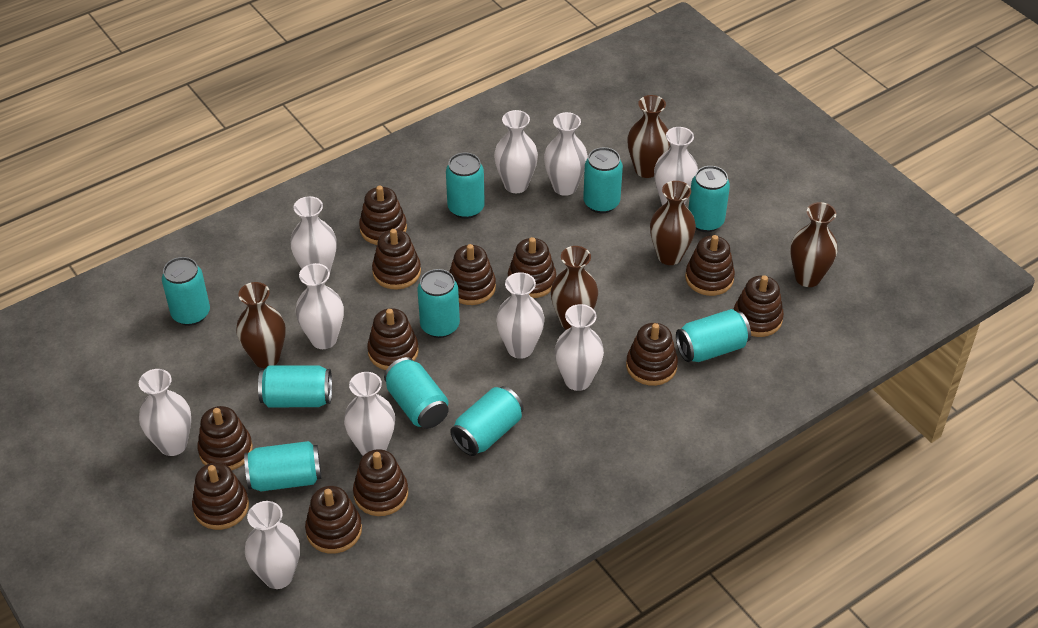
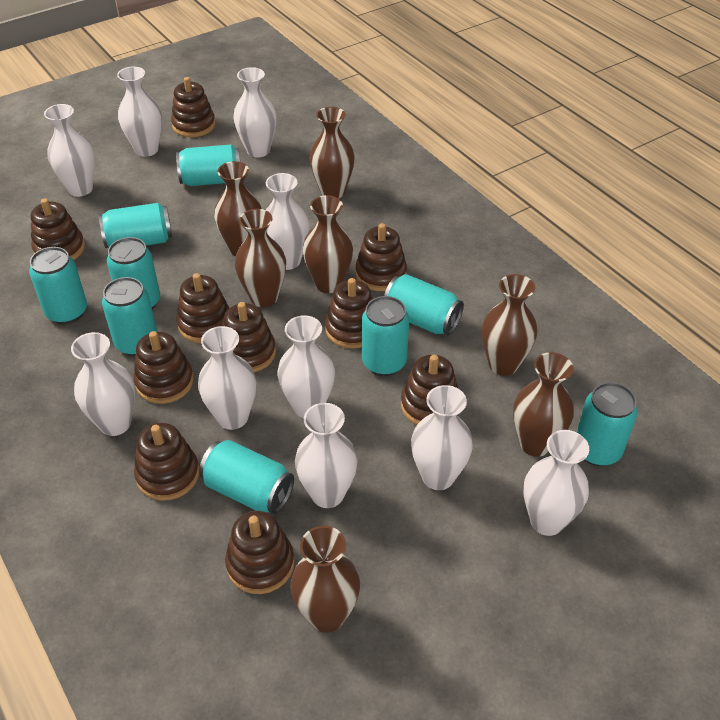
brown stacking toy: [192,463,249,530] [197,406,253,470] [305,486,362,554] [353,449,408,516] [359,186,407,245] [367,308,419,370] [372,229,421,289] [449,244,496,305] [508,237,556,298] [626,323,678,386] [685,235,735,296] [734,275,784,337] = 12 -> [31,198,85,260] [134,331,194,404] [134,423,199,501] [171,77,215,137] [176,273,229,343] [223,302,276,372] [225,511,294,594] [325,278,373,349] [355,223,407,291] [401,355,458,425] = 10
brown vase: [236,282,285,368] [551,246,598,330] [627,95,670,178] [650,181,696,265] [790,202,838,287] = 5 -> [214,161,262,256] [235,209,286,307] [290,526,360,633] [303,195,353,293] [309,107,355,199] [482,274,537,376] [513,352,574,457] = 7
turquoise can: [162,257,210,326] [244,441,322,491] [258,365,332,407] [384,357,449,429] [417,269,460,338] [446,153,485,219] [450,386,523,456] [583,147,623,213] [676,309,751,362] [688,166,730,232] = 10 -> [29,247,87,324] [99,203,172,248] [102,277,157,356] [107,237,160,309] [176,144,240,186] [199,440,294,514] [362,296,409,376] [384,274,464,335] [577,382,638,466] = 9

